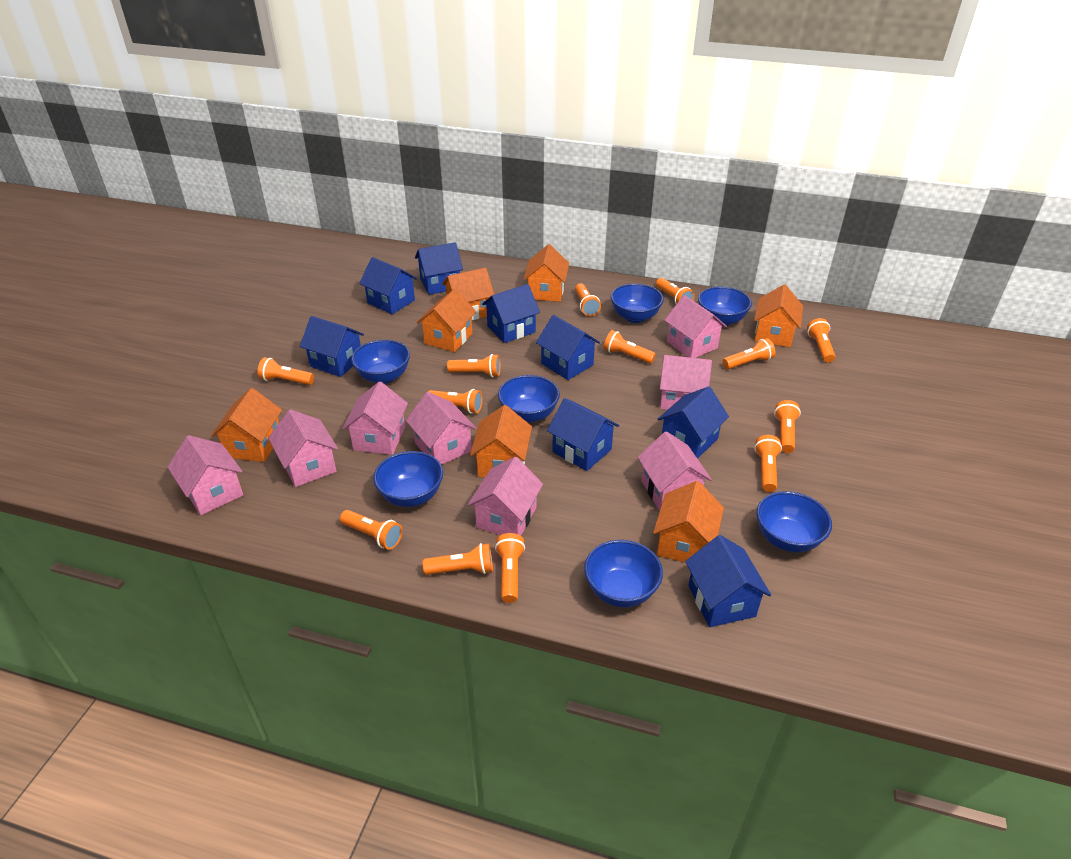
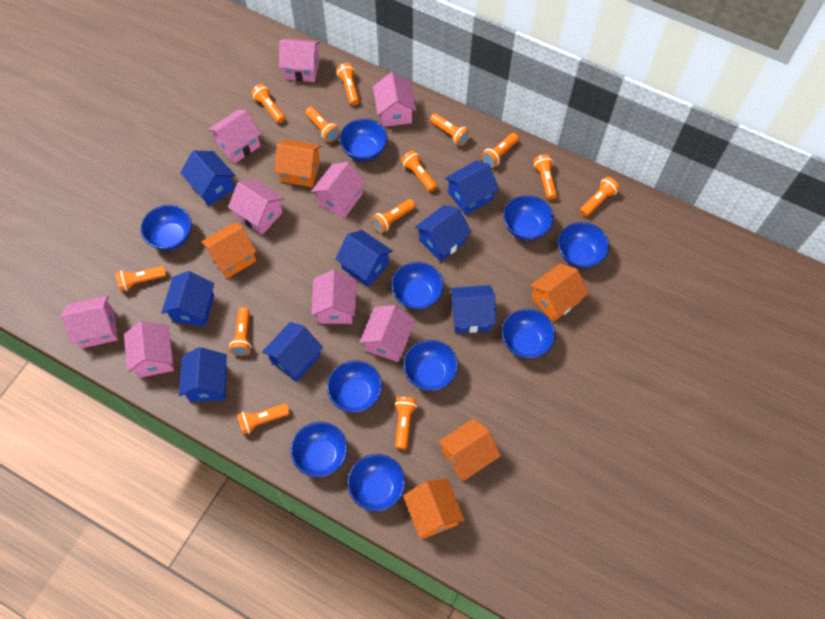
blue bowl: [351,340,410,384] [373,451,443,507] [498,375,560,423] [584,540,663,608] [611,284,664,323] [698,286,752,326] [757,491,832,552] = 7 -> [141,205,192,251] [290,422,348,477] [327,360,382,413] [339,119,388,161] [347,454,406,512] [391,262,444,310] [404,340,458,391] [502,309,556,359] [503,195,554,241] [558,222,609,269] = 10
orange house: [211,388,282,462] [417,289,476,352] [442,268,495,320] [470,405,532,478] [523,244,569,302] [653,481,724,563] [754,285,803,347] = 7 -> [201,222,257,279] [274,139,321,187] [403,478,465,539] [438,418,501,481] [530,264,589,322] = 5
pink house: [167,435,243,515] [268,409,338,487] [342,381,408,455] [406,392,476,465] [468,457,543,536] [638,431,712,511] [660,355,712,410] [664,295,727,358] = 8 -> [61,295,118,348] [124,321,174,378] [208,110,261,163] [228,179,284,235] [279,38,320,82] [311,162,366,218] [311,270,357,324] [360,305,415,362] [373,72,416,127] = 9

